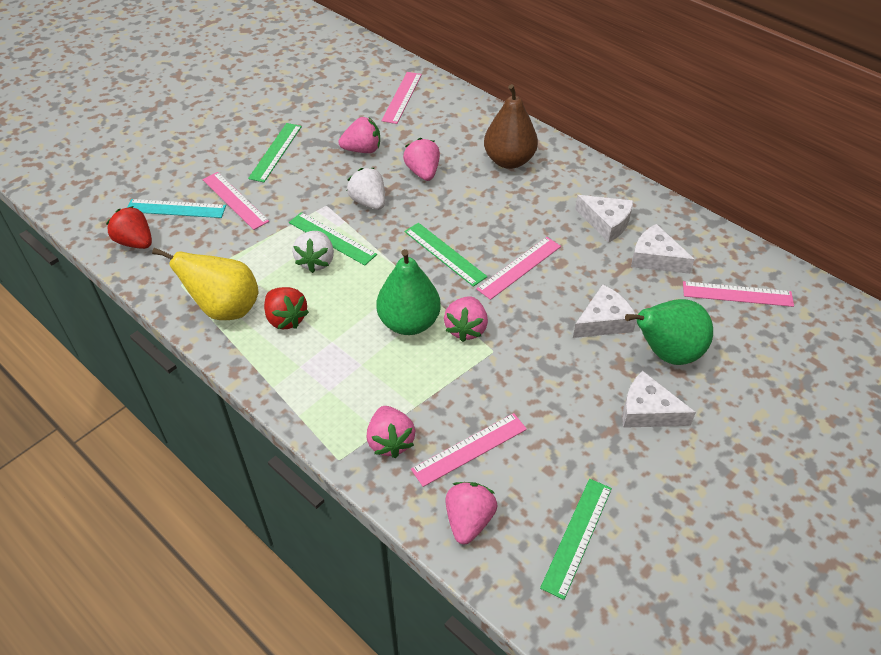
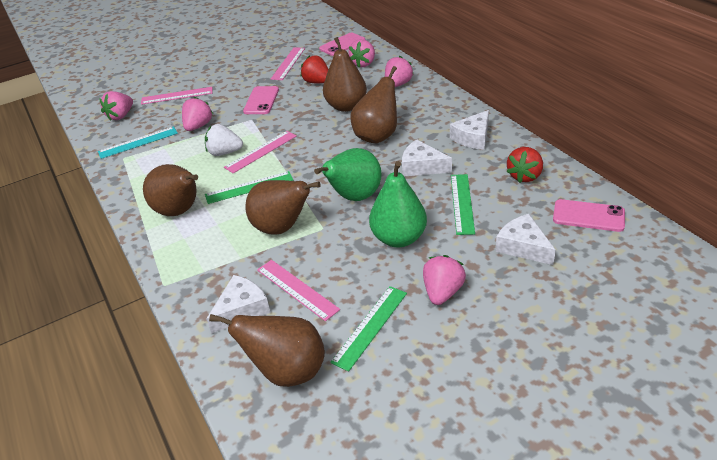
brown pear: [484,84,538,169] = 1 -> [143,164,198,216] [209,314,325,387] [245,180,321,235] [323,37,367,112] [350,66,397,143] = 5
green ruler: [248,123,302,182] [289,212,377,265] [404,223,487,287] [540,479,612,600] = 4 -> [205,171,293,204] [330,286,407,372] [451,174,475,235] = 3
pink phone: none = 0 -> [243,86,279,114] [319,33,365,56] [553,199,625,232] = 3
pink ruler: [202,172,269,230] [381,72,422,124] [411,413,527,487] [476,237,561,300] [683,281,794,307] = 5 -> [141,87,213,105] [224,131,297,173] [257,260,340,321] [271,47,305,80] = 4
white strawberry: [292,231,334,273] [347,168,385,210] = 2 -> [205,124,243,156] = 1
yellow pear: [152,248,259,320] = 1 -> none = 0

